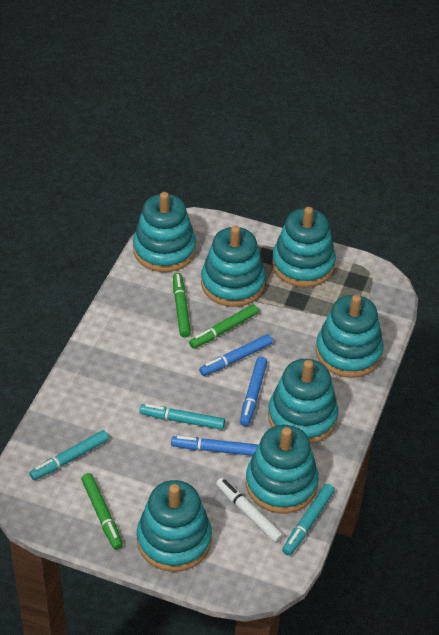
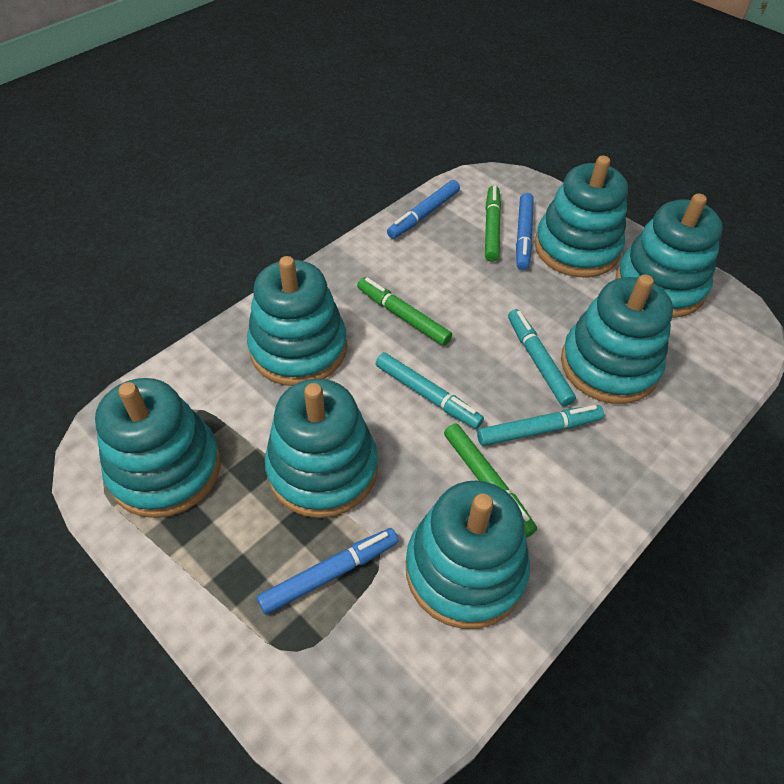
white marker: [216,478,284,543] = 1 -> none = 0

